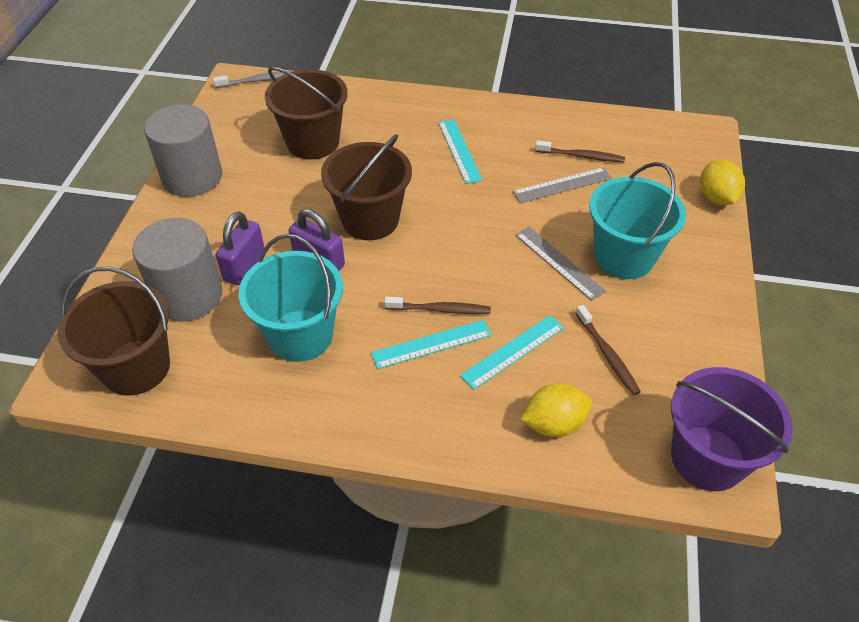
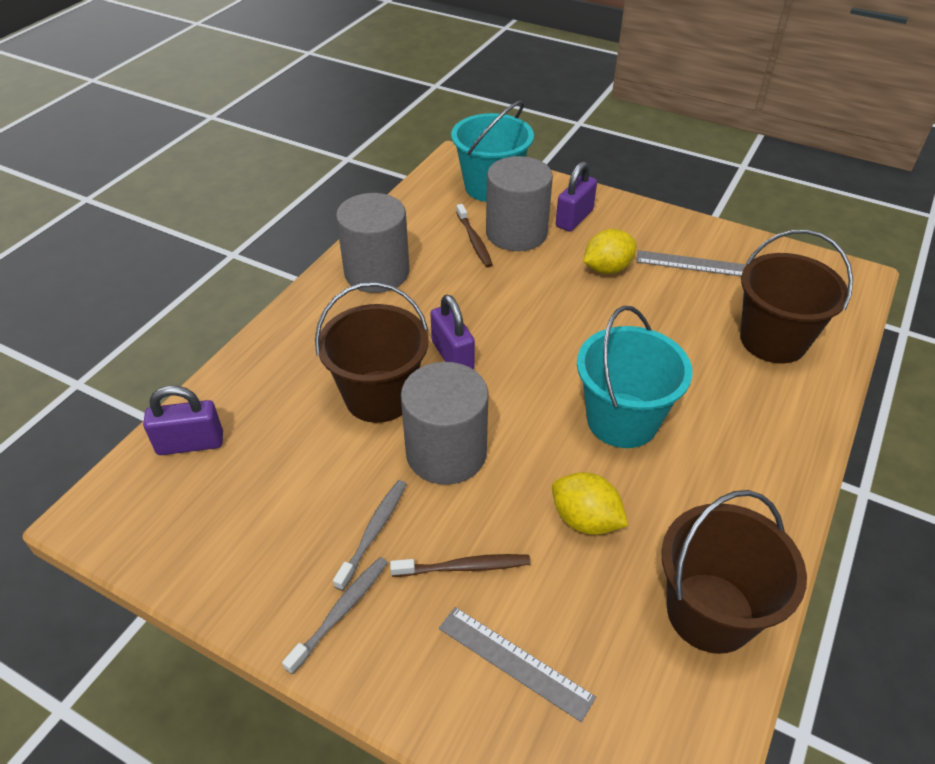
brown toothbrush: [384,297,491,314] [535,140,625,162] [575,305,641,395] = 3 -> [390,554,530,577] [456,204,493,268] = 2
grey cylinder: [132,218,223,321] [144,104,222,197] = 2 -> [336,193,410,293] [401,362,489,485] [486,156,553,251] = 3
grey toothbrush: [213,71,293,88] = 1 -> [282,557,388,674] [333,480,406,591] = 2
purple bucket: [671,367,793,491] = 1 -> none = 0
purple padlock: [216,211,265,285] [289,209,345,271] = 2 -> [143,386,223,455] [430,295,475,370] [556,161,597,231] = 3
turquoise ruler: [371,320,492,369] [438,119,483,184] [460,315,564,390] = 3 -> none = 0

